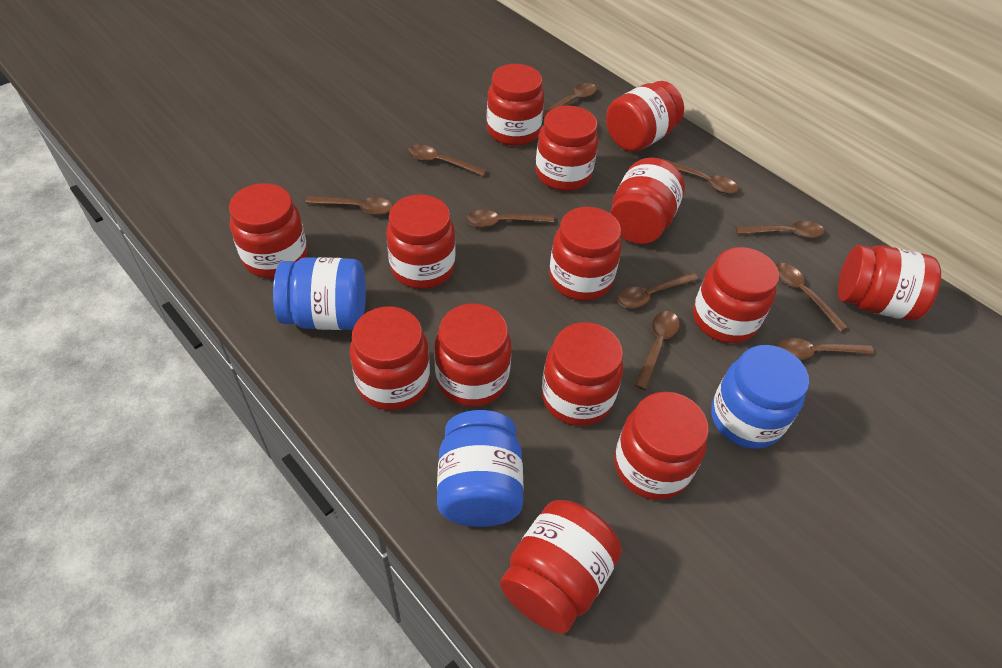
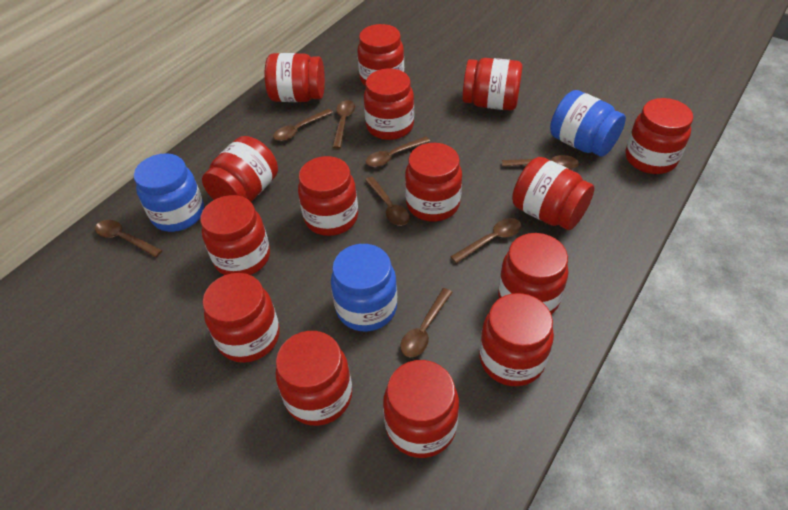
brown spoon: [305,196,393,215] [408,145,487,176] [466,210,554,228] [543,83,597,119] [617,272,699,308] [635,311,680,390] [663,159,739,194] [736,221,825,238] [776,263,848,332] [777,338,874,360] = 10 -> [95,220,162,257] [273,109,333,141] [333,100,355,149] [365,176,410,226] [366,136,430,167] [400,288,453,357] [450,218,521,263] [502,155,579,169] = 8
red jar: [229,183,307,278] [350,306,430,410] [386,194,455,289] [434,304,512,407] [487,64,544,146] [500,500,622,634] [536,106,598,191] [541,322,623,426] [549,207,621,301] [606,81,684,152] [610,158,685,244] [614,392,709,500] [693,247,779,343] [838,245,941,320] = 14 -> [200,195,270,275] [202,136,278,202] [203,273,280,363] [265,53,325,102] [275,331,352,426] [298,156,358,236] [357,24,404,87] [364,68,414,140] [383,360,459,458] [405,143,462,221] [463,58,523,110] [479,293,554,386] [498,233,569,315] [512,157,594,230] [625,98,693,174] = 15

